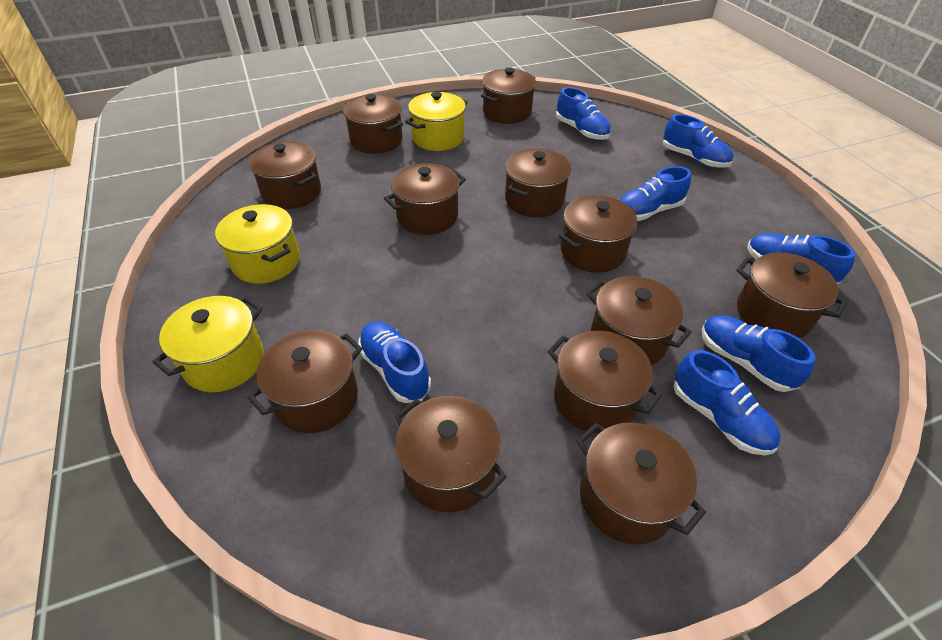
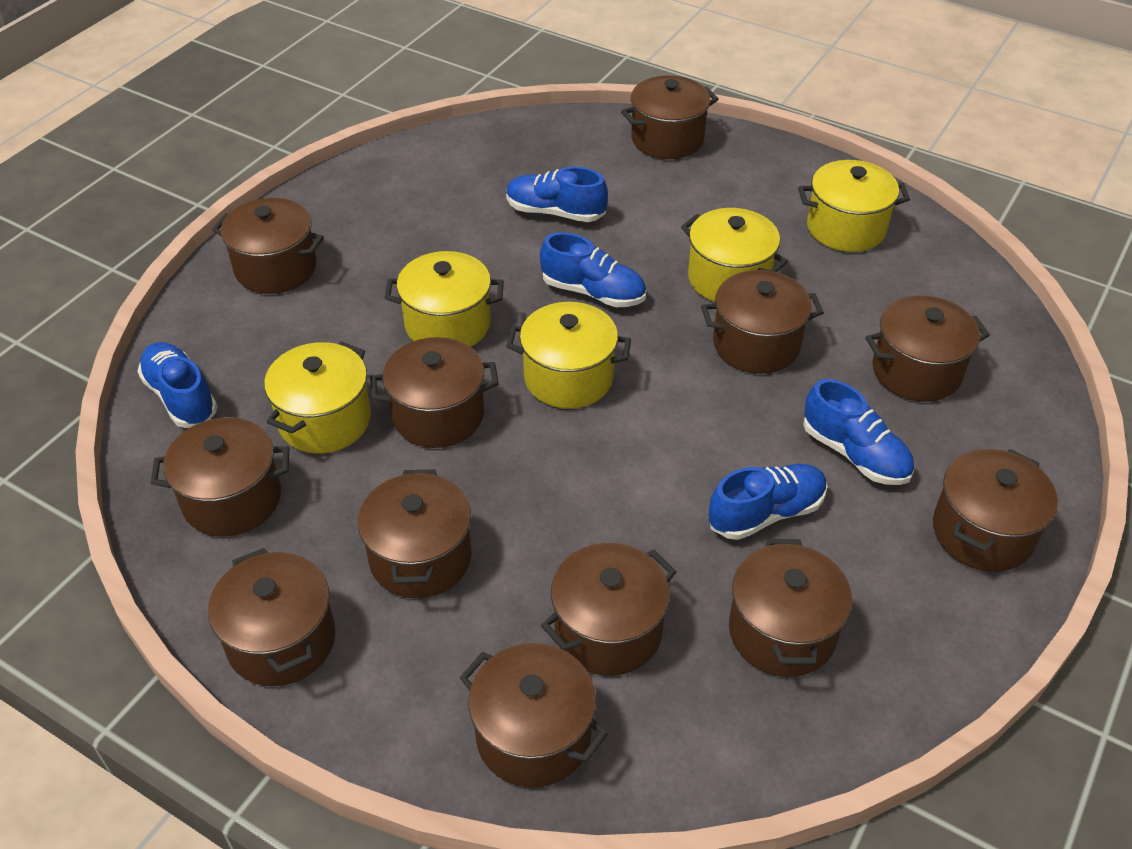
blue shoe: [358,321,431,403] [556,87,611,140] [620,166,691,221] [663,114,733,167] [673,350,781,456] [702,315,815,392] [748,233,855,284] = 7 -> [137,342,218,428] [506,167,608,222] [540,232,646,307] [709,464,828,540] [803,379,914,485] = 5
yellow pot: [152,296,264,392] [215,204,300,284] [405,92,468,151] = 3 -> [264,341,371,453] [385,251,504,347] [506,302,631,409] [681,208,788,302] [798,160,910,252] = 5

